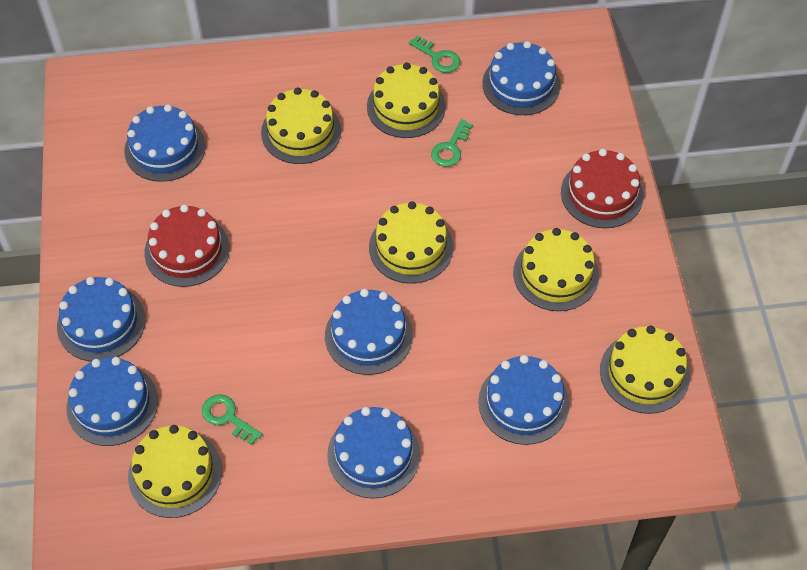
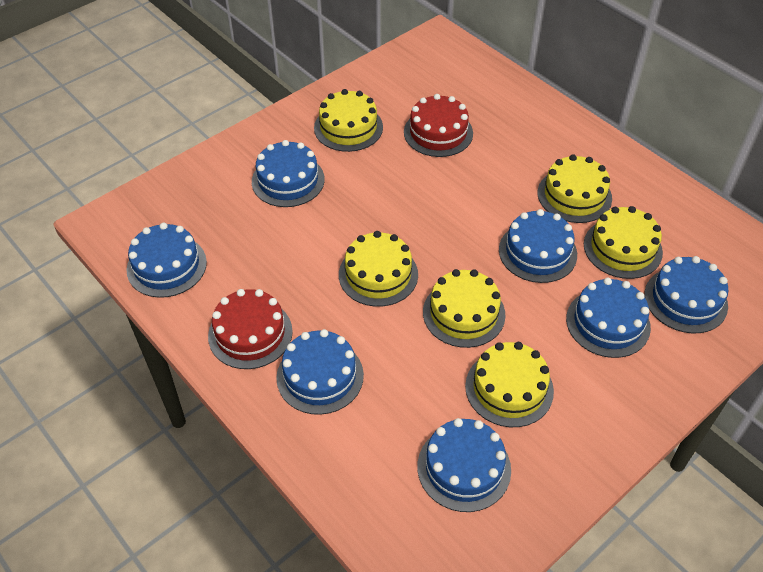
green key: [202,394,262,445] [409,35,460,73] [431,119,473,167] = 3 -> none = 0

